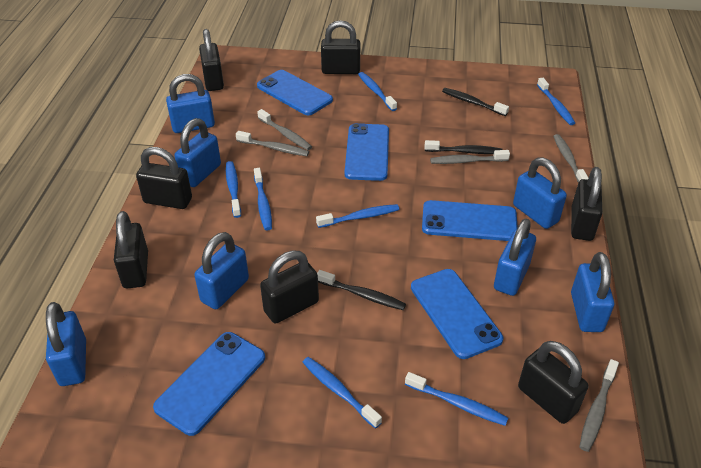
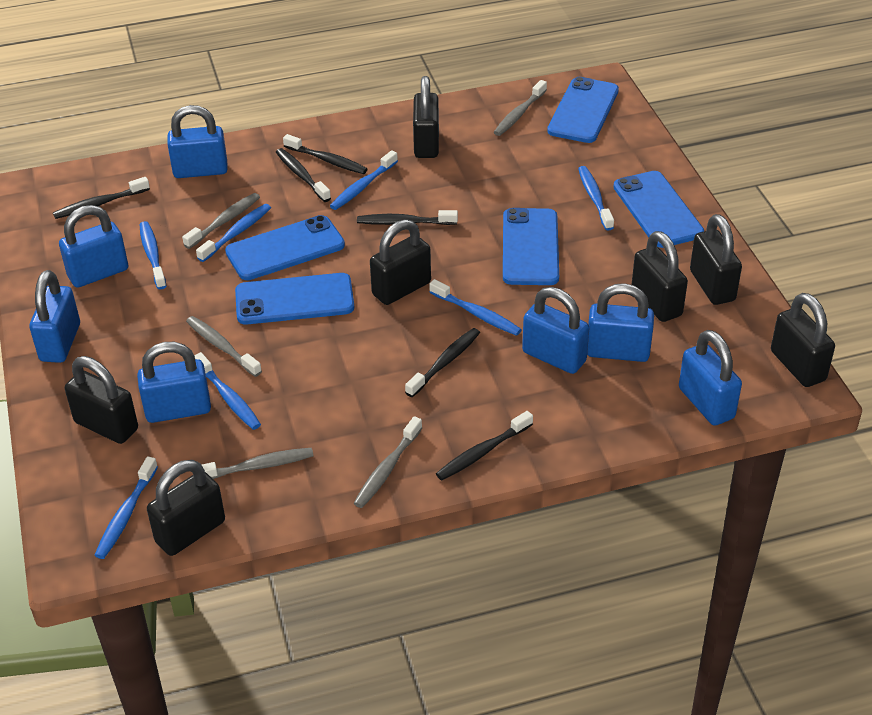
black toothbrush: [317,270,406,310] [424,140,502,154] [442,88,509,116] = 3 -> [53,177,150,219] [276,148,331,202] [283,134,367,174] [357,210,458,225] [405,328,480,397] [436,411,533,480] = 6

